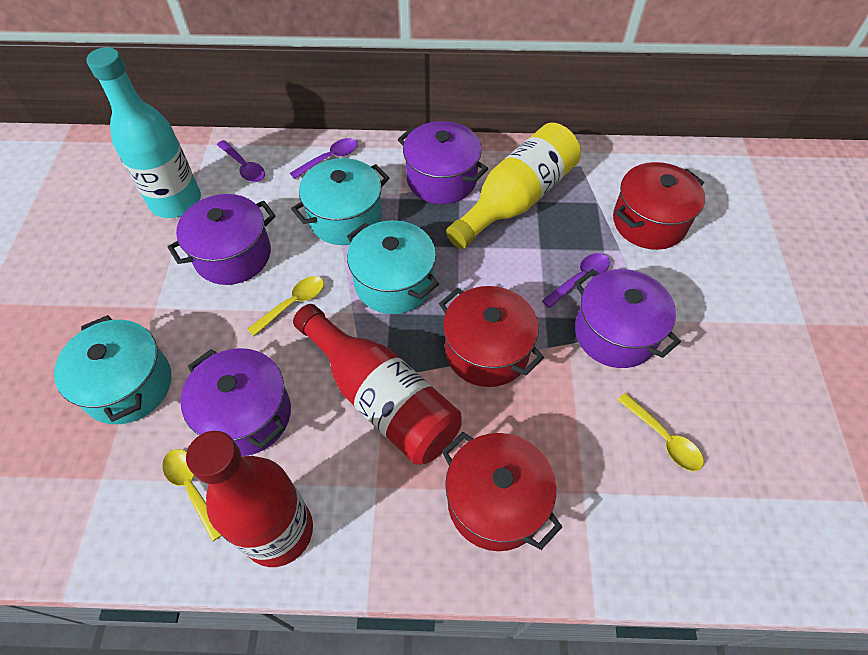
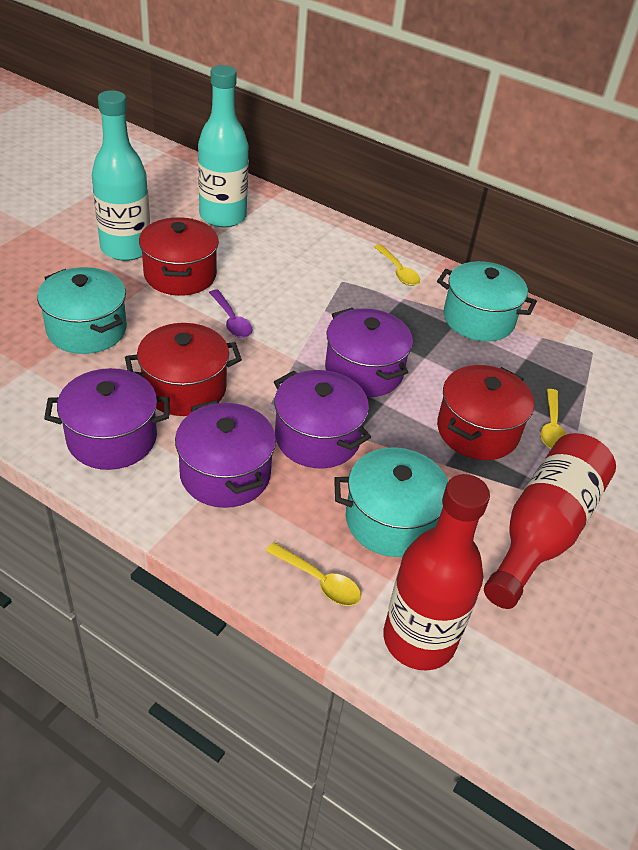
purple spoon: [217,140,265,182] [290,138,358,179] [542,253,610,308] = 3 -> [209,289,253,338] = 1
turquoise bottle: [86,47,201,218] = 1 -> [92,90,150,261] [198,65,249,228] = 2
yellow bottle: [446,123,581,249] = 1 -> none = 0

